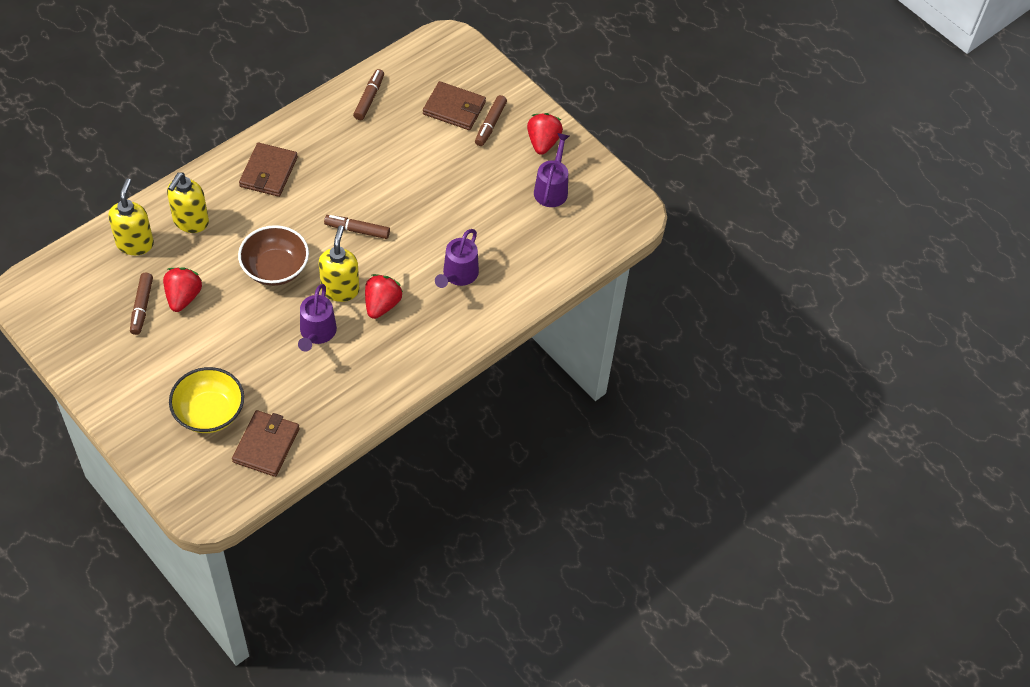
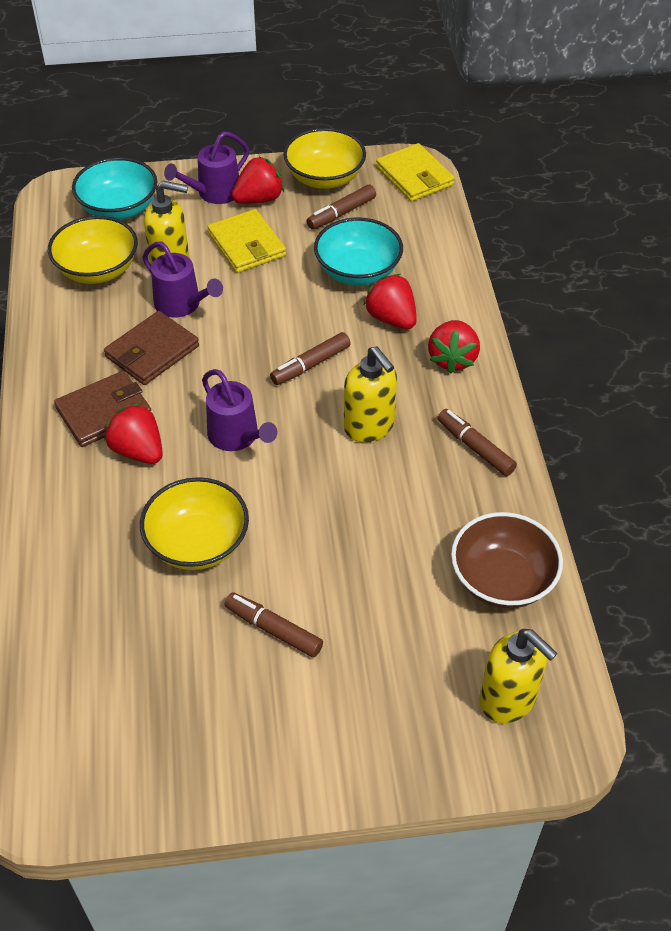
brown wallet: [232,410,300,477] [239,143,298,197] [423,81,486,130] = 3 -> [54,371,151,447] [104,311,199,385] = 2
red strawberry: [163,267,202,312] [365,274,403,319] [527,113,563,155] = 3 -> [104,403,163,464] [232,157,284,204] [363,274,417,329] [428,320,480,374] = 4
turquoise bowl: none = 0 -> [72,157,158,220] [314,217,403,286] = 2
yellow bowl: [169,367,244,433] = 1 -> [48,216,138,284] [140,477,249,570] [283,128,366,189] = 3
yellow wallet: none = 0 -> [207,209,286,273] [376,143,455,202] = 2

